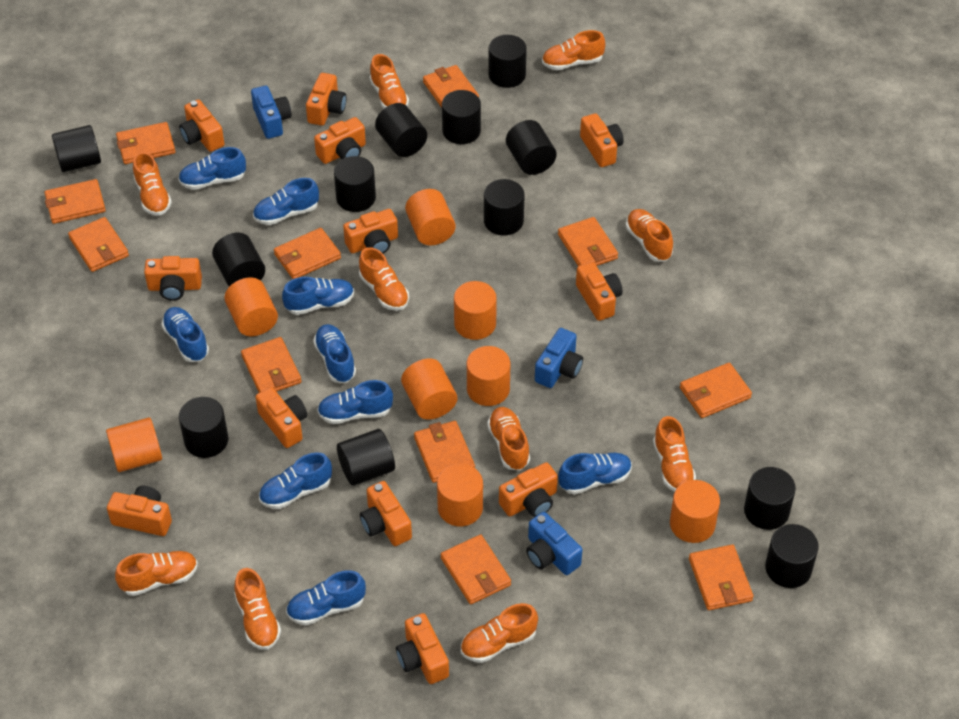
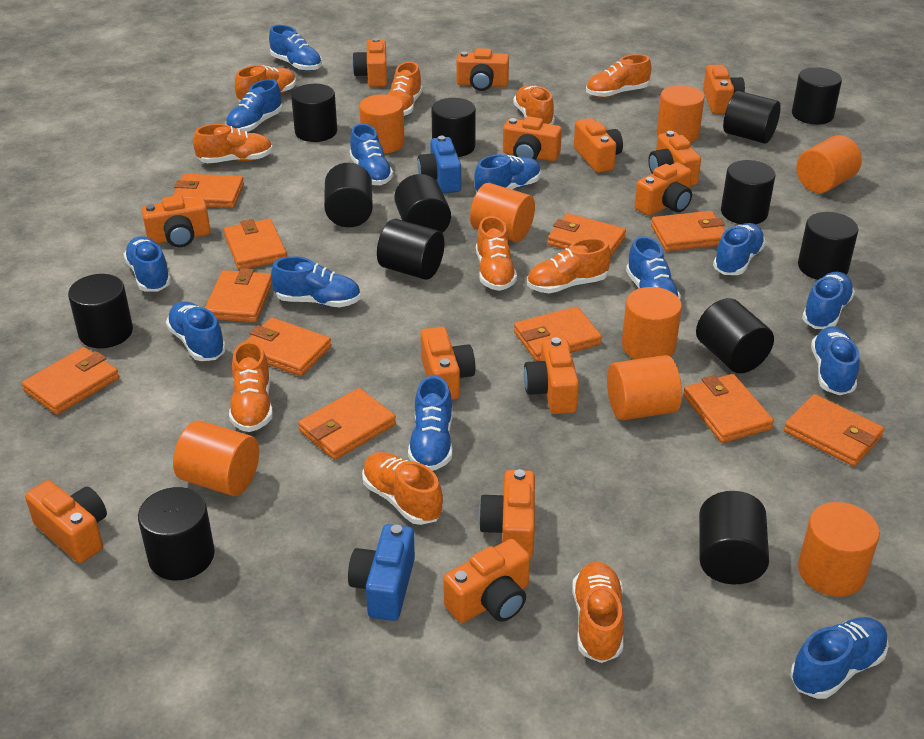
black cylinder: [52,125,101,172] [179,397,229,458] [212,233,265,287] [334,156,376,212] [337,429,395,486] [375,103,427,157] [442,90,481,144] [484,179,525,236] [488,35,527,88] [506,120,557,175] [744,467,796,530] [765,524,818,588] = 12 -> [68,274,133,348] [138,487,215,580] [291,84,337,142] [324,163,373,227] [377,219,444,280] [394,174,451,233] [431,98,476,157] [696,298,774,373] [699,491,769,584] [721,160,776,224] [723,91,781,143] [792,67,842,125] [798,212,858,280] = 13
blue camera: [251,86,292,139] [526,512,582,575] [535,328,583,388] = 3 -> [348,524,415,621] [417,136,461,193] = 2
blue shoe: [161,307,209,362] [178,147,246,190] [253,178,319,225] [259,452,332,509] [282,277,354,315] [286,570,366,625] [313,324,356,383] [317,380,393,424] [558,453,632,494] = 9 -> [124,236,171,292] [166,301,226,361] [226,79,282,132] [269,25,322,71] [271,257,361,307] [350,124,393,185] [408,376,453,471] [474,154,541,192] [626,236,681,299] [713,223,766,275] [790,617,889,699] [802,272,855,329] [811,326,860,395] = 13
orange camera: [107,486,172,536] [144,256,202,301] [179,99,224,152] [256,387,307,448] [306,73,347,126] [314,117,366,164] [343,209,398,254] [360,481,412,546] [396,613,449,684] [499,462,558,517] [576,262,622,321] [580,113,624,167] = 12 -> [25,480,107,563] [142,195,210,247] [352,38,387,87] [421,327,475,400] [443,539,530,623] [457,48,509,91] [478,469,535,559] [503,116,562,161] [524,337,579,414] [574,118,623,173] [635,162,692,216] [648,131,701,186] [703,65,745,114] = 13

